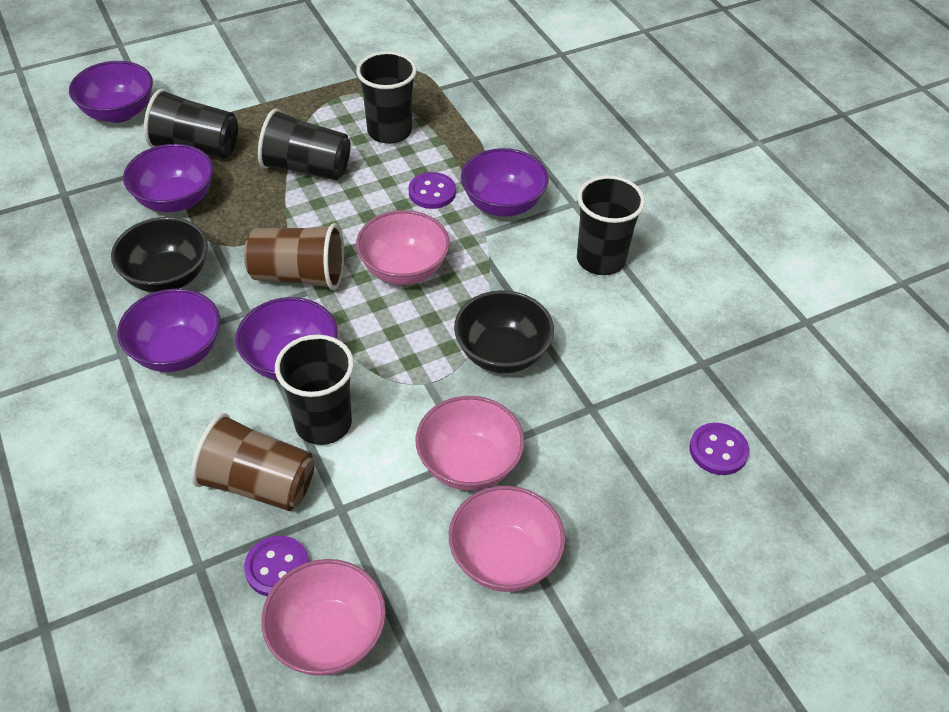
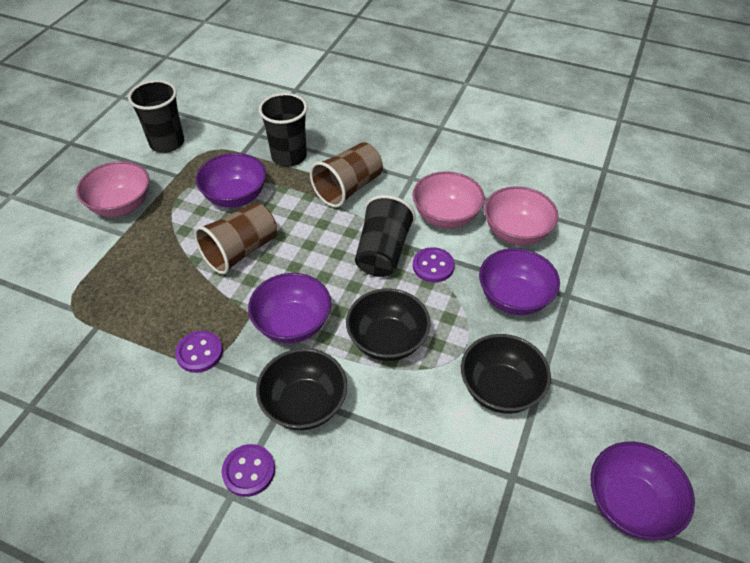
black bowl: [111,217,208,293] [454,290,554,373] = 2 -> [256,348,347,430] [346,288,431,361] [461,334,551,414] = 3
black cup: [144,89,238,159] [258,109,351,180] [275,335,354,445] [356,51,417,144] [577,175,645,275] = 5 -> [128,80,184,153] [259,93,307,167] [355,195,416,277] = 3
pink bowl: [261,559,386,676] [356,210,450,285] [416,396,525,491] [449,486,565,592] = 4 -> [76,161,150,217] [413,171,485,228] [484,186,559,245] = 3
purple bowl: [69,61,153,123] [117,289,220,372] [123,144,214,213] [236,297,338,381] [461,148,549,217] = 5 -> [196,153,266,208] [248,273,331,343] [479,248,560,315] [591,442,695,540] = 4

